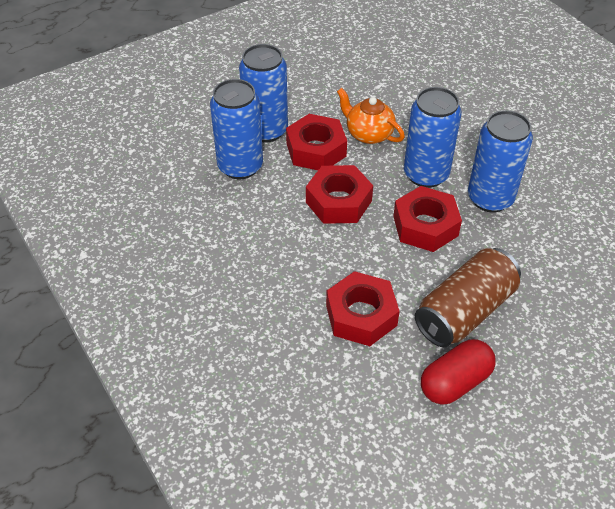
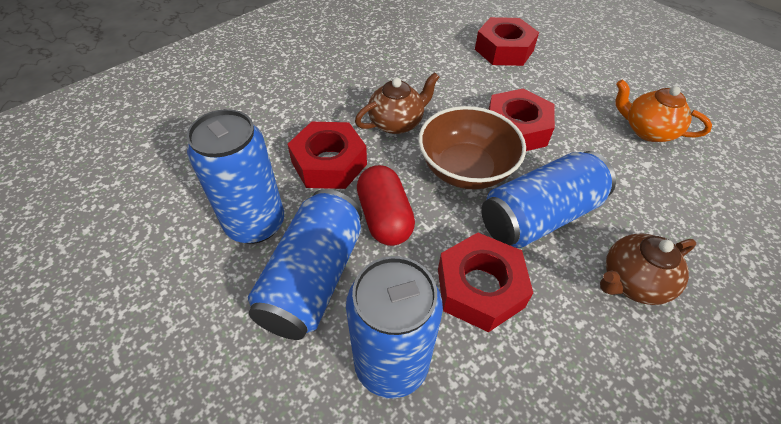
brown bowl: none = 0 -> [418,106,526,189] = 1
brown can: [415,248,521,348] = 1 -> none = 0
brown teapot: none = 0 -> [355,72,440,134] [600,233,696,305] = 2

